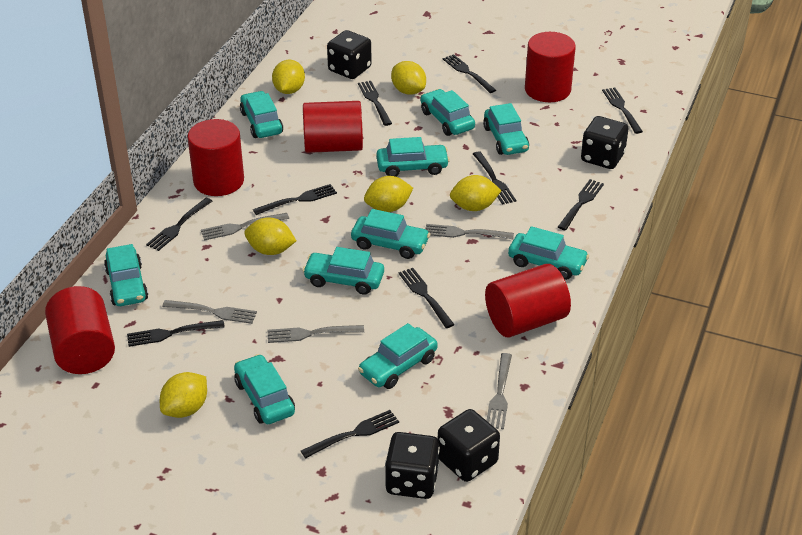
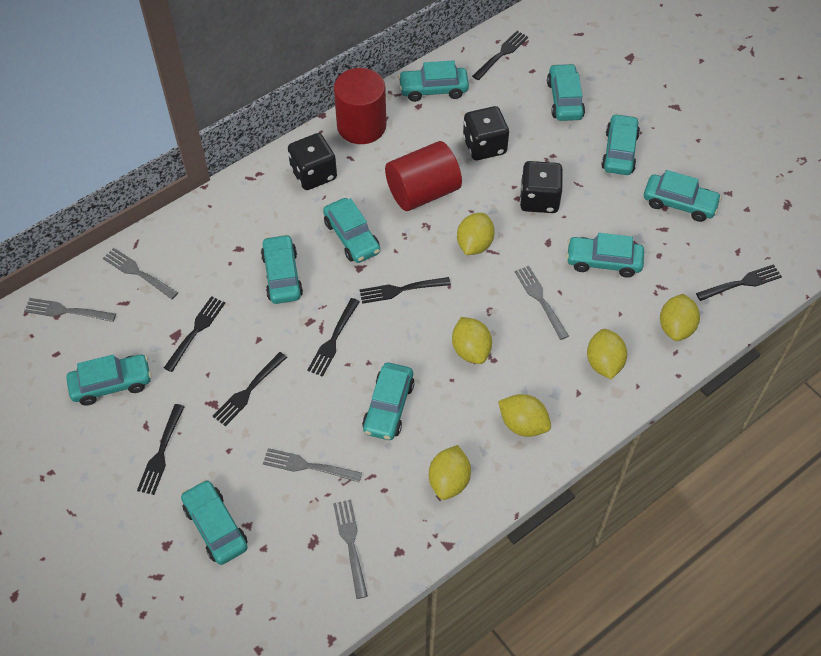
black dice: [327,30,372,79] [385,432,440,499] [438,409,500,482] [581,116,629,169] = 4 -> [288,133,337,190] [463,106,509,160] [520,161,563,213] = 3
black fork: [127,320,225,347] [146,198,212,251] [253,184,337,215] [301,410,399,458] [358,81,392,126] [399,268,455,328] [443,54,496,93] [473,151,516,205] [558,179,604,230] [602,88,643,134] = 10 -> [137,404,185,495] [164,296,225,372] [213,352,287,426] [307,298,360,377] [359,277,451,304] [472,31,528,80] [696,264,782,301] = 7
red cylinder: [45,286,115,374] [188,119,244,196] [303,101,363,153] [485,264,571,338] [525,32,576,102] = 5 -> [334,68,386,144] [385,141,462,211] = 2

